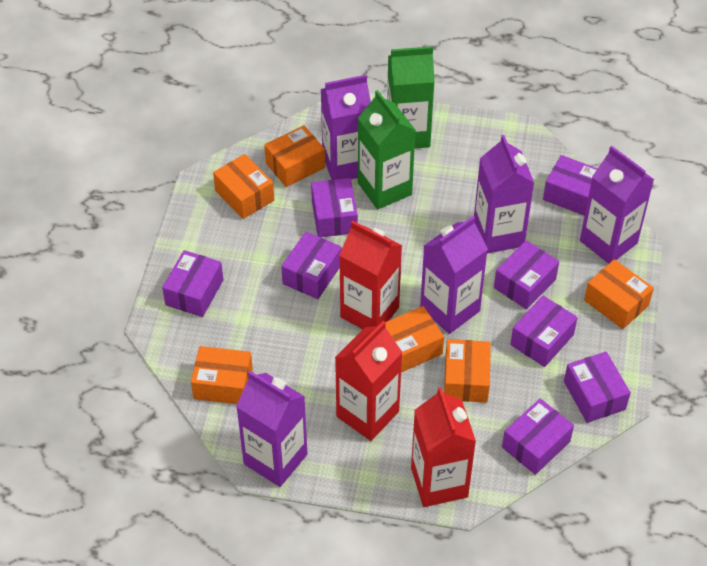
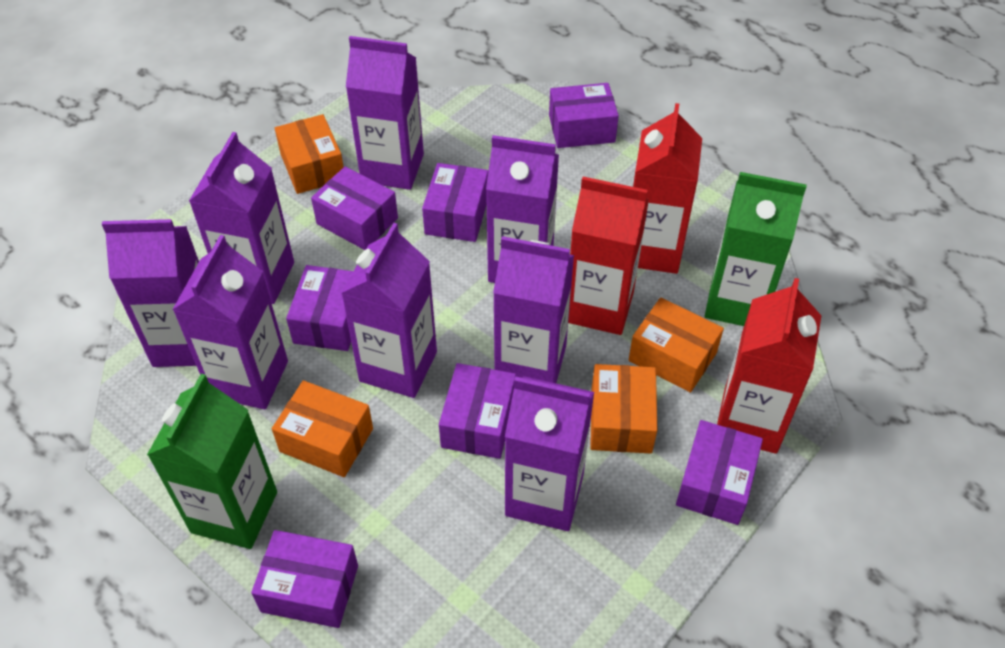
orange box: [191,346,253,404] [213,154,274,219] [264,125,325,187] [386,306,444,372] [444,339,491,403] [584,259,654,329] = 6 -> [272,380,373,477] [275,114,344,194] [590,364,657,454] [629,297,724,392] = 4
purple box: [162,250,223,317] [281,232,342,299] [311,178,358,237] [494,240,559,309] [502,398,574,475] [510,296,578,367] [543,155,598,216] [564,352,631,423] = 8 -> [251,530,358,628] [286,265,353,351] [311,166,398,250] [422,163,488,242] [439,363,516,459] [549,83,619,148] [676,420,763,525] = 7
purple carton: [236,371,307,487] [321,75,371,180] [420,216,488,334] [474,135,534,253] [580,146,654,264] = 5 -> [102,219,199,367] [172,235,288,409] [189,132,294,304] [341,223,437,398] [346,36,424,190] [486,135,559,283] [493,236,574,383] [505,376,594,531] = 8

